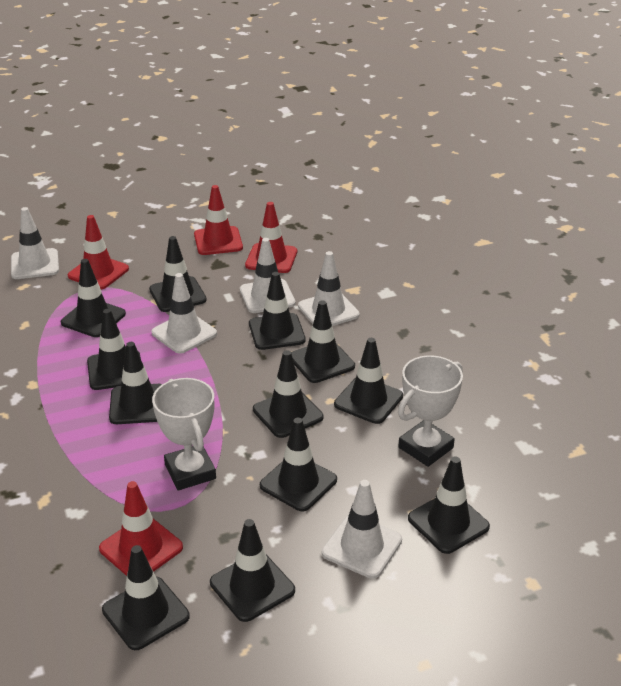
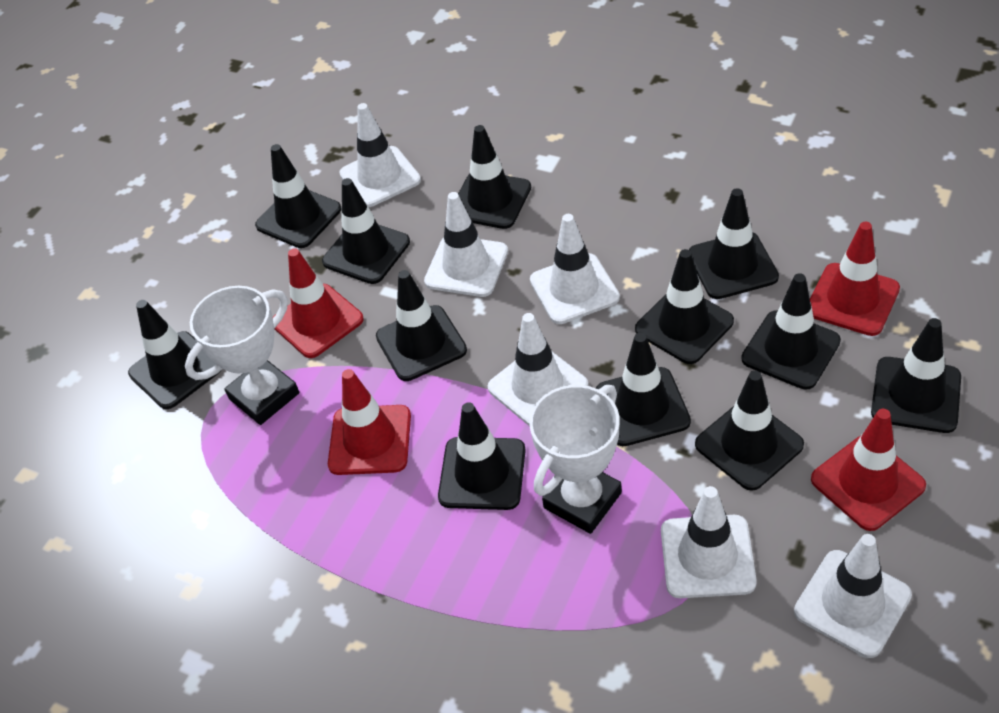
white traffic cone: [11,207,59,279] [151,273,217,354] [240,238,295,313] [298,251,360,326] [322,480,402,579] = 5 -> [339,103,421,207] [424,192,508,297] [488,313,588,426] [530,214,620,324] [661,486,757,598] [794,534,912,658] = 6

